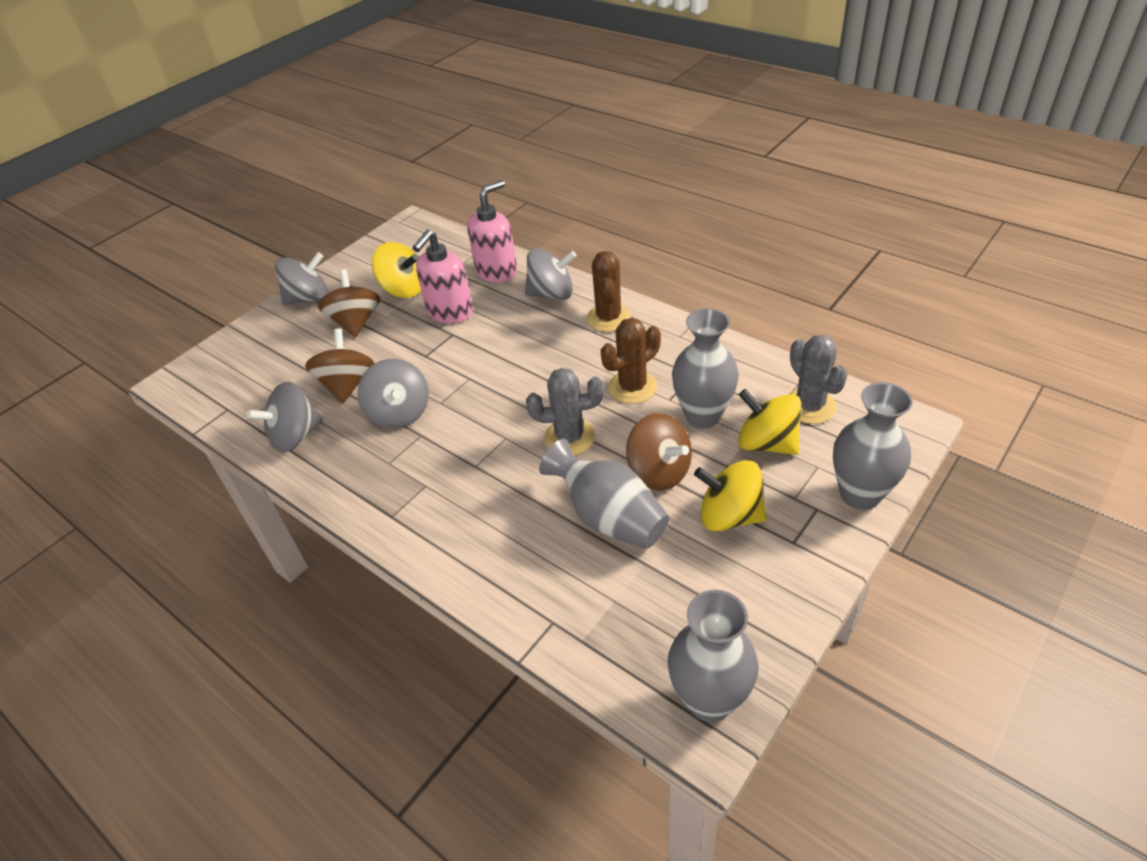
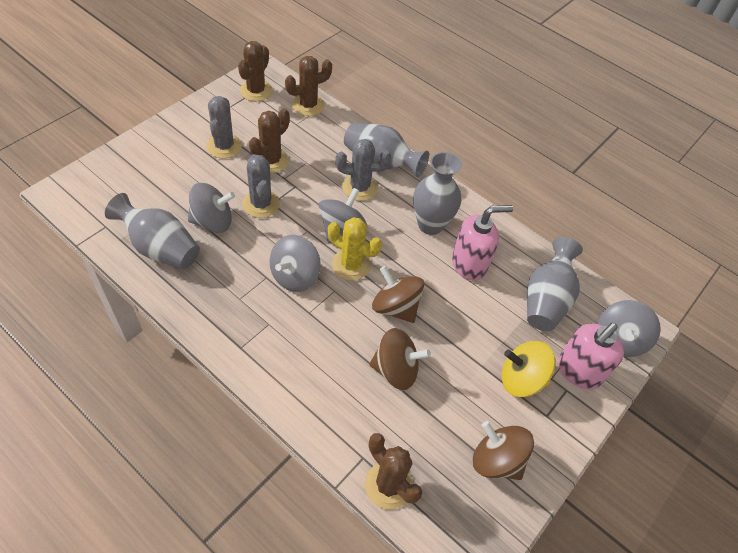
brown cactus: [587,251,631,332] [601,318,661,404] = 2 -> [238,41,273,102] [249,108,290,173] [285,56,332,116] [365,433,422,509] = 4
grey cactus: [526,368,604,455] [788,335,848,424] = 2 -> [206,96,242,158] [242,154,280,218] [335,139,391,201] = 3
yellow cactus: none = 0 -> [328,217,382,281] = 1
yellow spinning top: [372,242,421,298] [694,460,767,532] [738,389,801,455] = 3 -> [502,341,555,397] = 1

